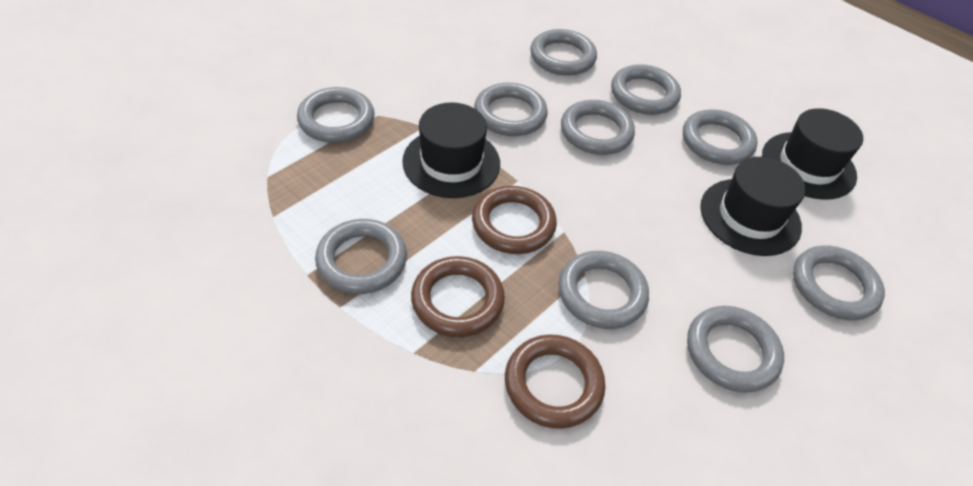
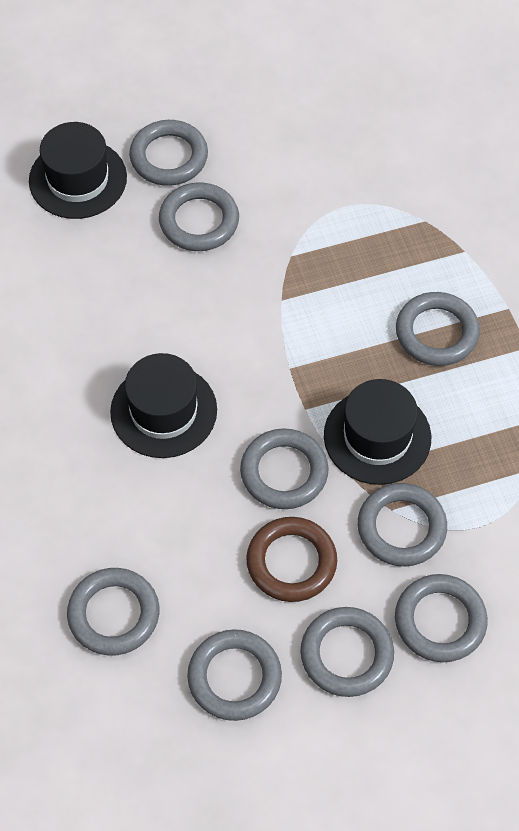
brown ring: [411,256,505,337] [472,186,557,254] [505,334,606,429] = 3 -> [246,517,337,602] = 1
grey ring: [297,87,375,143] [315,219,407,294] [474,83,548,136] [530,29,597,76] [558,251,649,329] [561,100,635,155] [611,64,681,115] [683,109,758,165] [687,306,784,392] [793,245,885,320] = 10 -> [67,568,159,656] [129,120,208,186] [159,183,239,251] [187,629,282,721] [240,428,328,509] [301,607,394,697] [358,483,447,566] [395,574,488,662] [396,292,480,366] = 9

